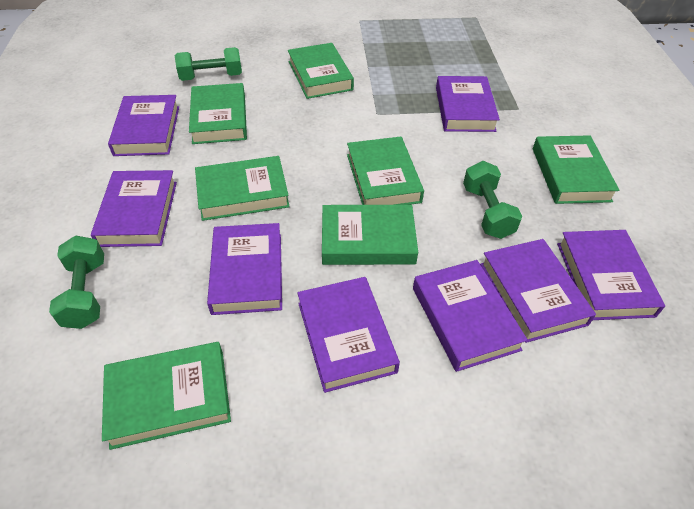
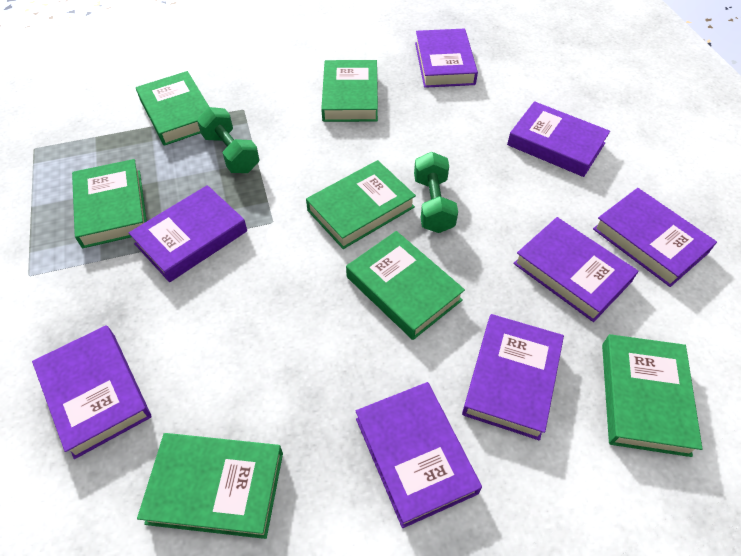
green dumbbell: [49,236,104,329] [175,47,242,81] [463,161,522,239] = 3 -> [197,107,260,173] [414,152,458,233] = 2

